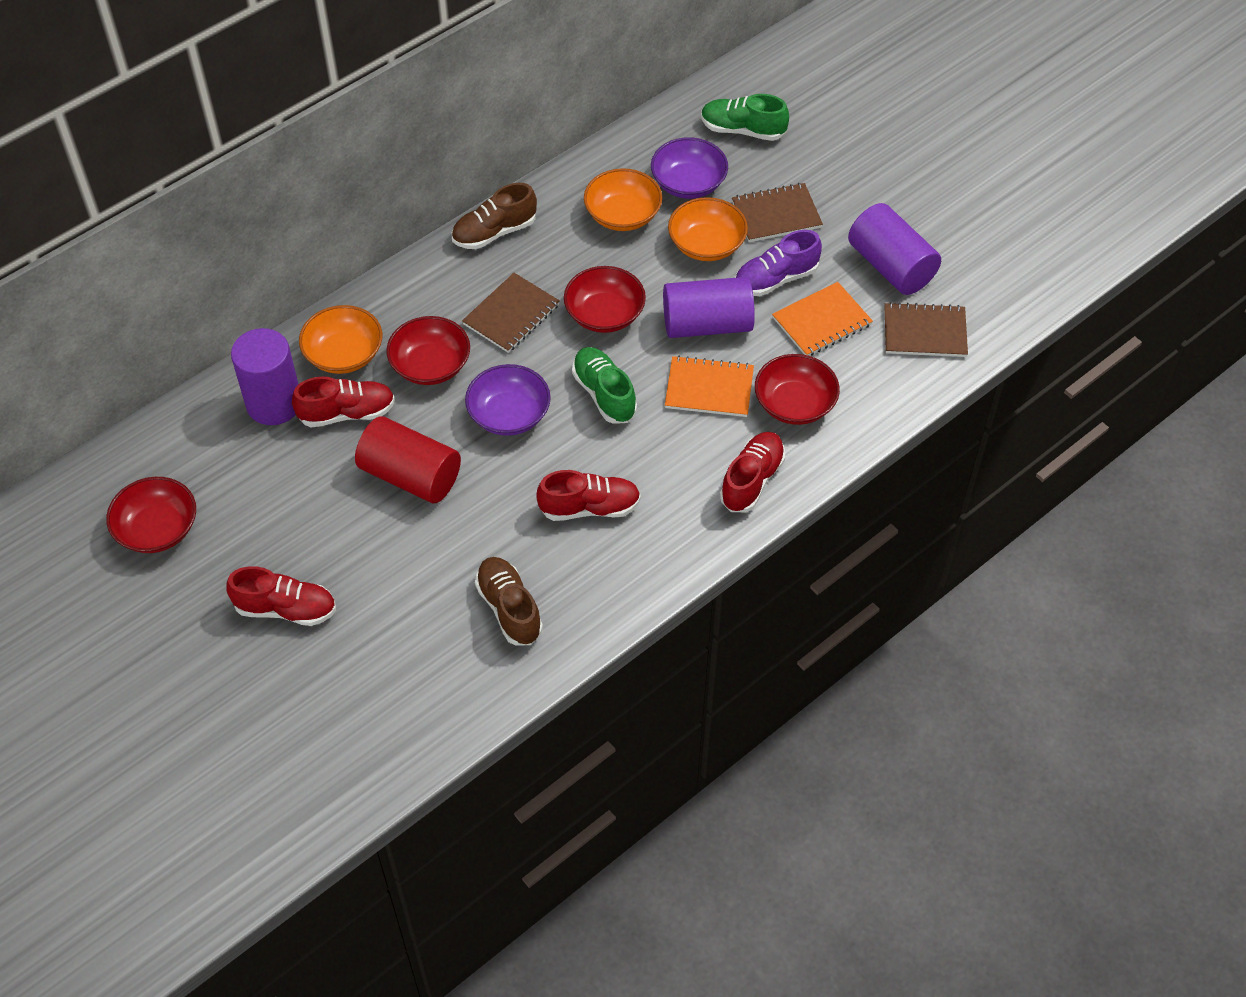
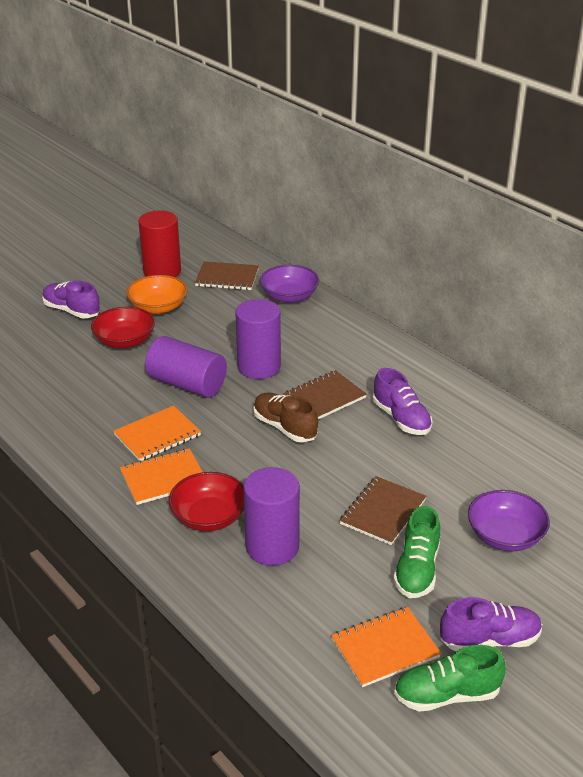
brown shoe: [452,183,537,249] [475,557,543,645] = 2 -> [253,393,318,442] = 1
orange bowl: [299,305,382,374] [584,168,662,231] [668,197,748,261] = 3 -> [126,275,187,314] = 1
orange notebook: [665,356,754,417] [772,282,873,356] = 2 -> [113,406,201,461] [120,448,203,505] [331,607,441,687] = 3
purple shoe: [735,230,822,296] = 1 -> [42,281,100,318] [373,368,432,435] [440,597,542,652] = 3
red bowl: [106,477,196,553] [387,316,470,385] [564,266,646,333] [755,354,840,425] = 4 -> [91,307,155,348] [169,472,244,531] = 2
red shoe: [227,566,336,626] [292,376,395,428] [536,470,641,521] [720,432,785,512] = 4 -> none = 0

